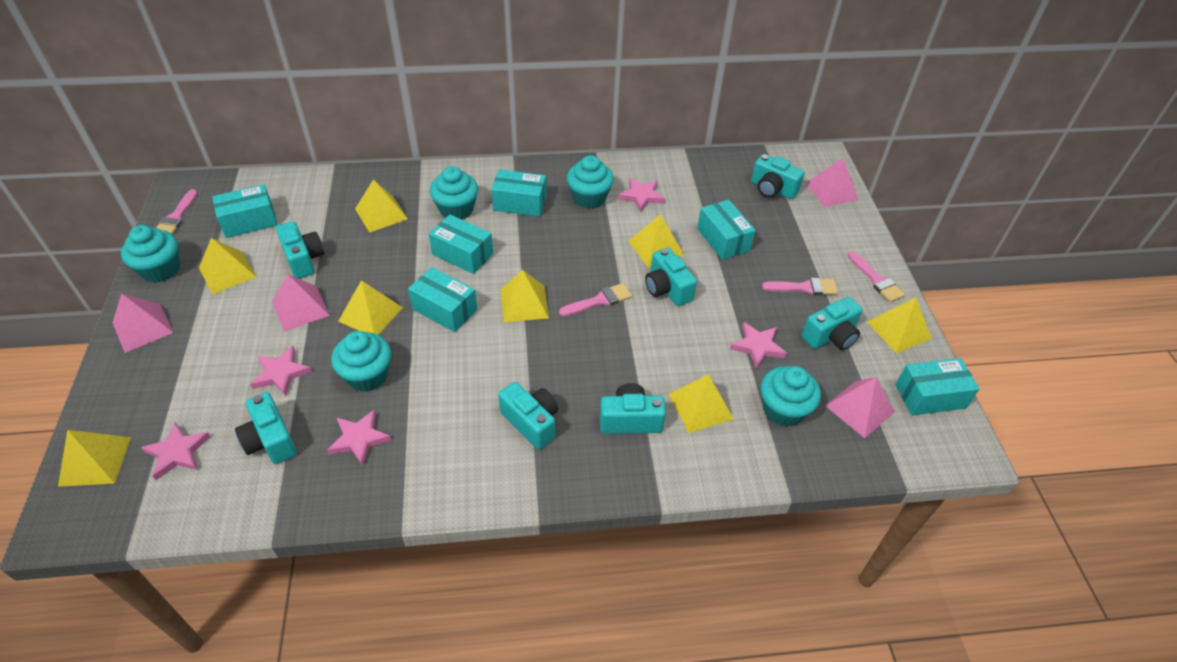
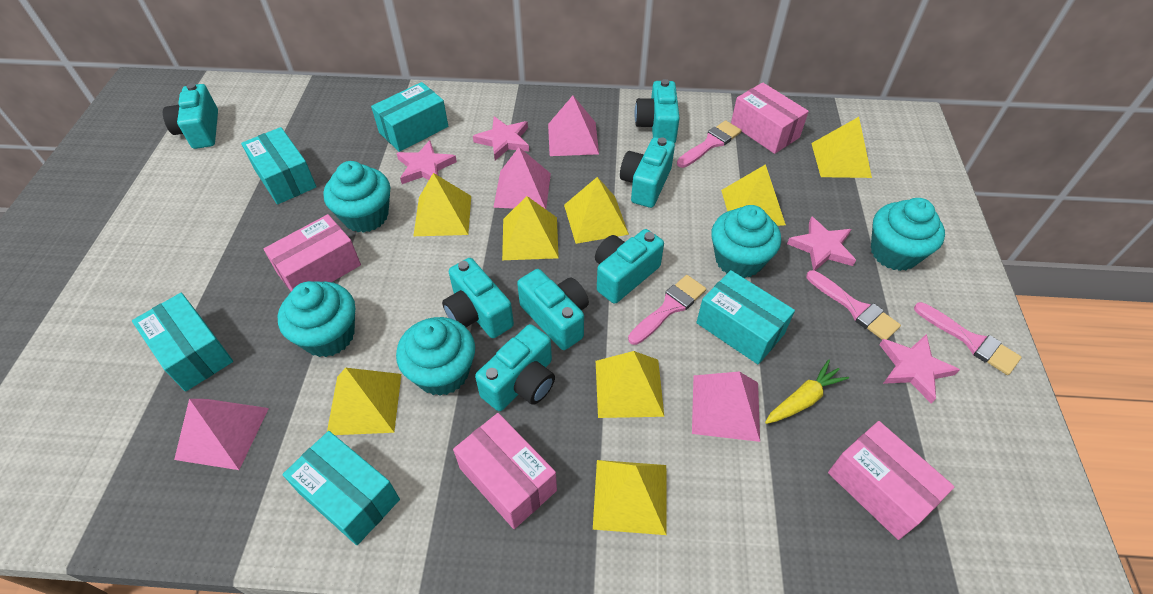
pink box: none = 0 -> [264,214,361,292] [453,413,557,529] [731,82,809,154] [828,421,954,540] = 4
pink star: [141,422,210,480] [250,346,312,396] [327,410,392,466] [618,178,665,213] [730,322,787,369] = 5 -> [396,140,457,184] [473,116,529,160] [787,216,856,271] [879,334,960,404] = 4
turquoise box: [212,184,278,238] [408,267,477,332] [429,215,493,274] [491,170,547,217] [697,200,756,260] [895,358,980,415] = 6 -> [132,293,233,392] [241,127,316,204] [282,431,400,545] [371,82,448,152] [696,270,795,364] = 5
yellow carrot: none = 0 -> [765,360,849,424] = 1

